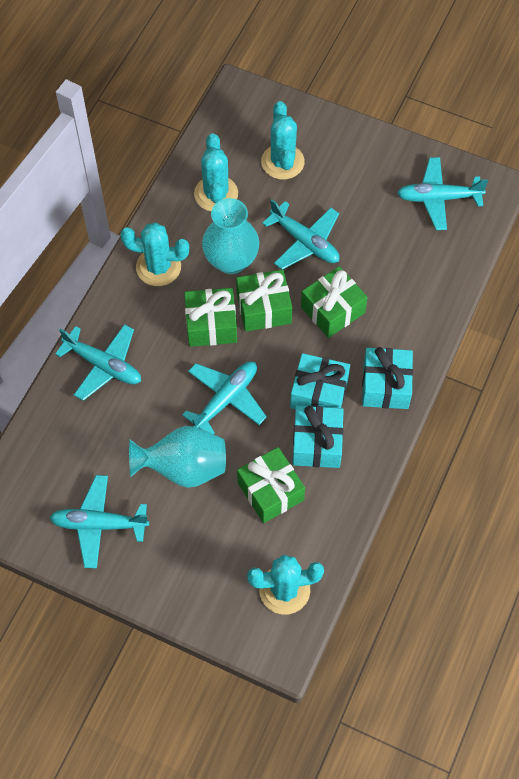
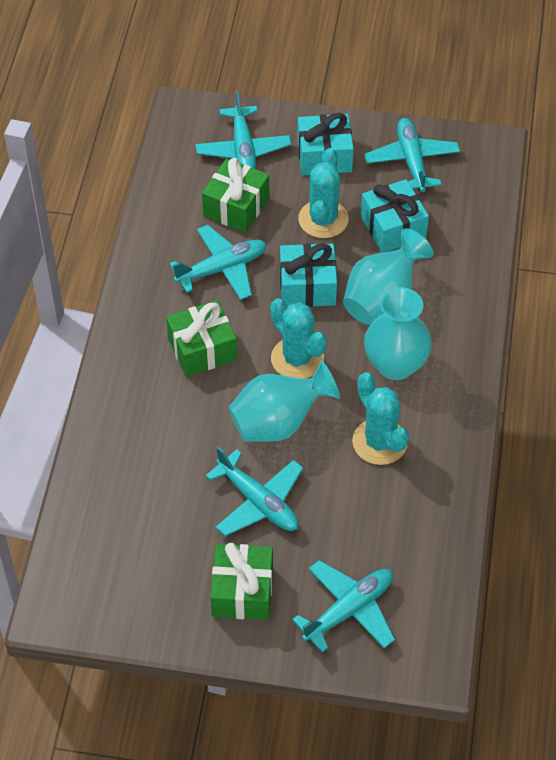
green gift: [184,288,237,347] [236,270,292,332] [237,447,305,523] [301,266,368,338] = 4 -> [166,300,237,377] [202,158,269,233] [210,543,273,620] = 3
turquoise cactus: [120,223,189,286] [194,133,238,211] [247,555,324,615] [261,101,305,179] = 4 -> [270,299,327,379] [298,148,349,238] [352,372,409,465] = 3
turquoise vase: [129,426,226,488] [202,198,259,274] = 2 -> [228,360,340,442] [343,228,433,324] [364,287,432,380] = 3

